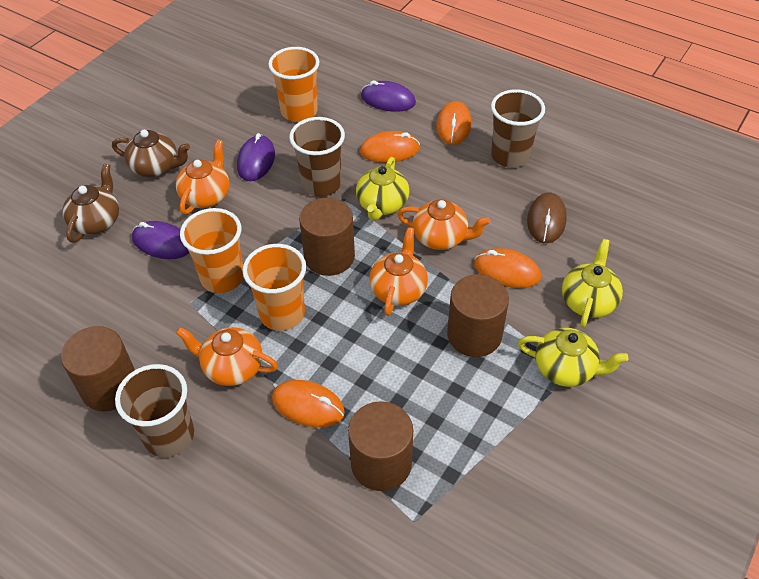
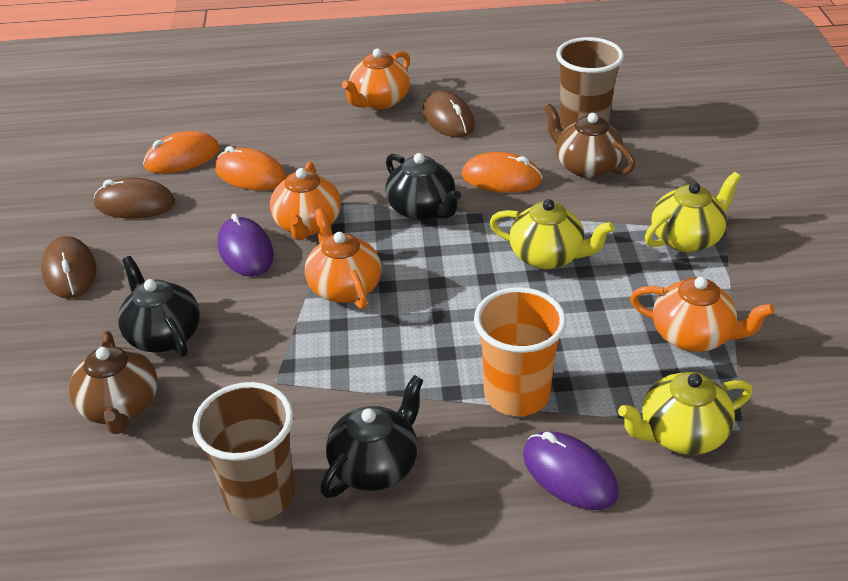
black teapot: none = 0 -> [118,256,200,357] [320,375,423,498] [385,153,461,220] = 3
brown cup: [115,364,194,457] [289,117,345,197] [491,89,545,168] = 3 -> [192,382,295,521] [556,37,624,129] = 2
brown cylinder: [61,326,135,411] [299,198,355,276] [348,401,413,491] [447,274,509,357] = 4 -> none = 0
brown mouse: [527,193,566,243] = 1 -> [41,236,96,299] [94,178,175,219] [423,90,475,138] = 3
orange cup: [180,208,244,293] [242,244,306,331] [268,47,319,122] = 3 -> [474,287,566,416] = 1
orange mouse: [272,380,345,427] [360,131,420,163] [436,101,471,145] [474,248,541,288] = 4 -> [143,131,220,174] [215,146,286,190] [462,152,543,193] = 3
purple mouse: [132,221,189,259] [237,133,275,181] [361,81,416,112] = 3 -> [217,213,274,277] [523,431,619,510] = 2

